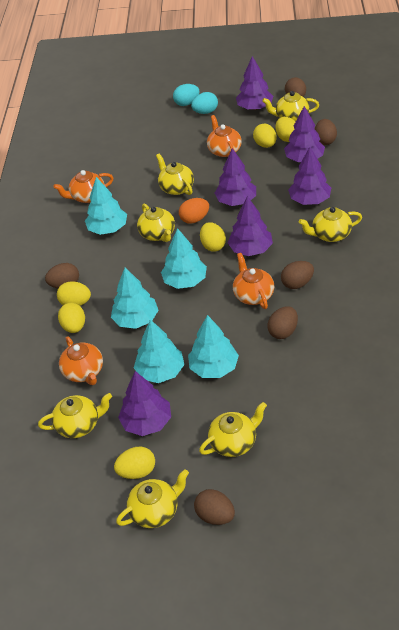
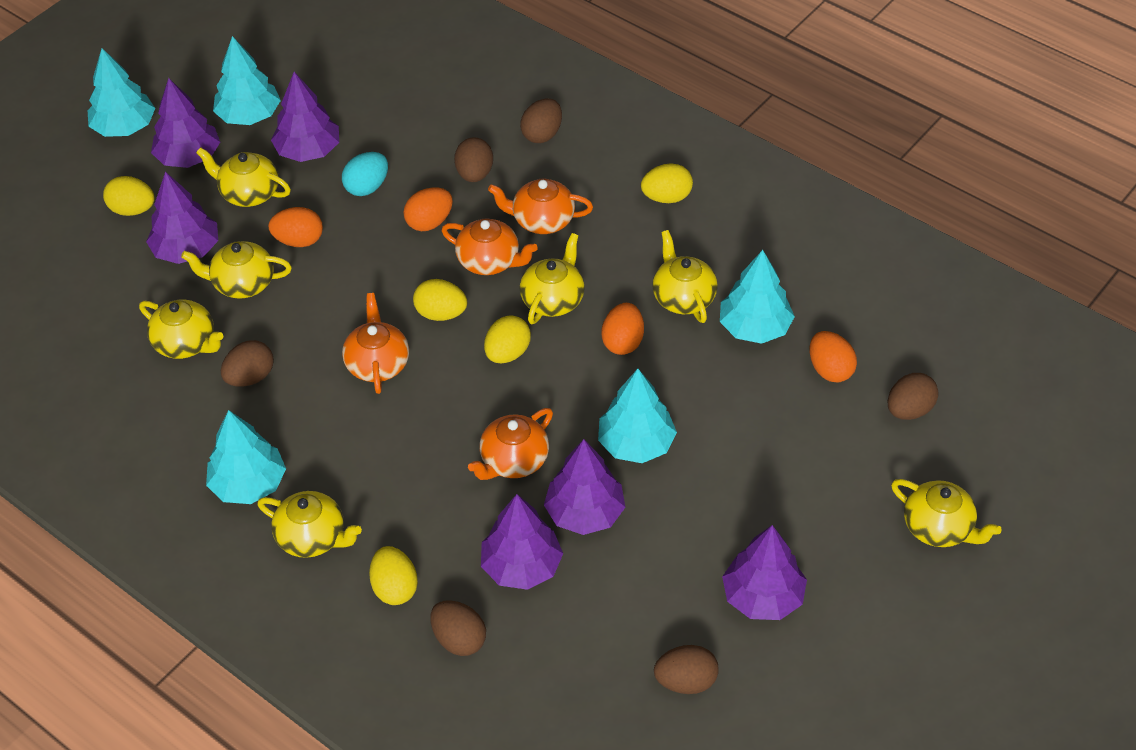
orange egg: [179,198,209,224] = 1 -> [268,207,323,247] [403,188,453,231] [602,303,644,355] [810,331,857,382] = 4
turquoise egg: [173,84,200,106] [191,92,218,114] = 2 -> [342,152,388,196] = 1
yellow egg: [57,281,91,306] [58,303,85,333] [114,447,155,479] [200,222,226,251] [253,124,277,148] [275,117,295,142] = 6 -> [103,176,155,216] [369,546,418,605] [413,279,467,321] [484,315,531,364] [641,163,693,203] = 5

